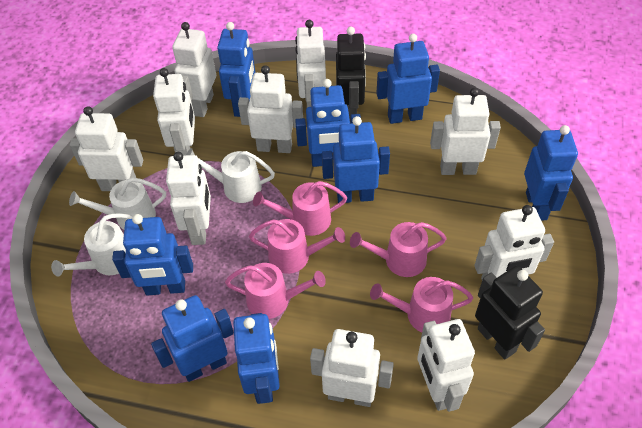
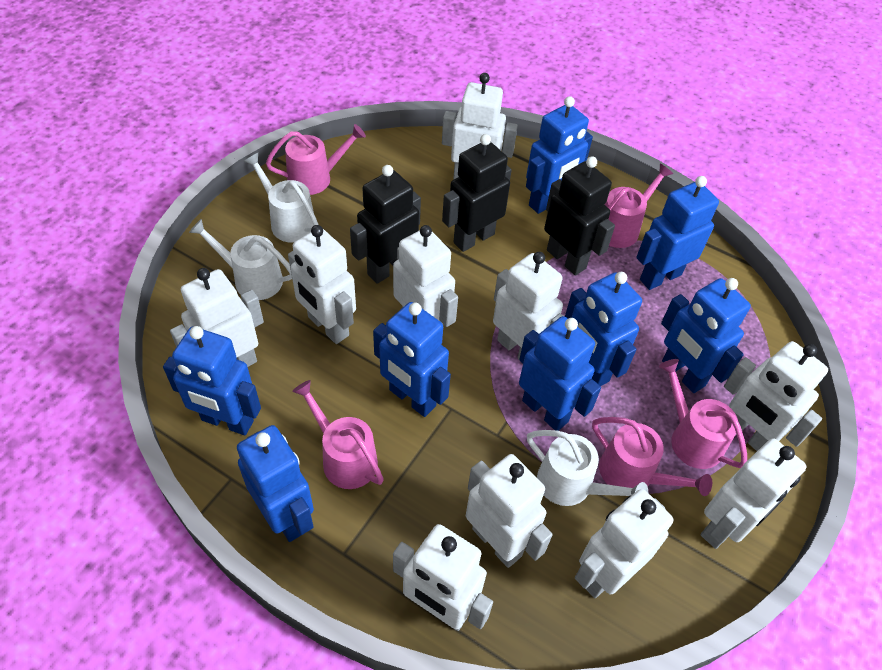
black robot: [336,27,366,118] [475,266,545,360] = 2 -> [350,165,421,284] [442,134,511,252] [544,156,615,276] = 3

